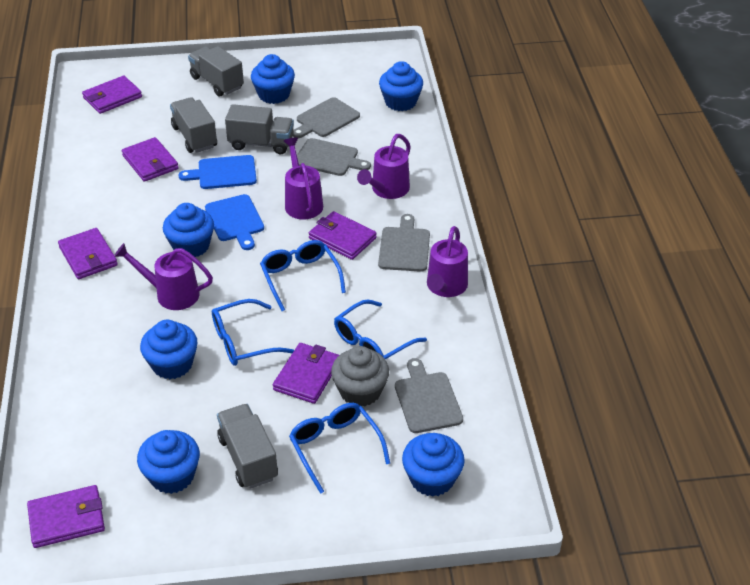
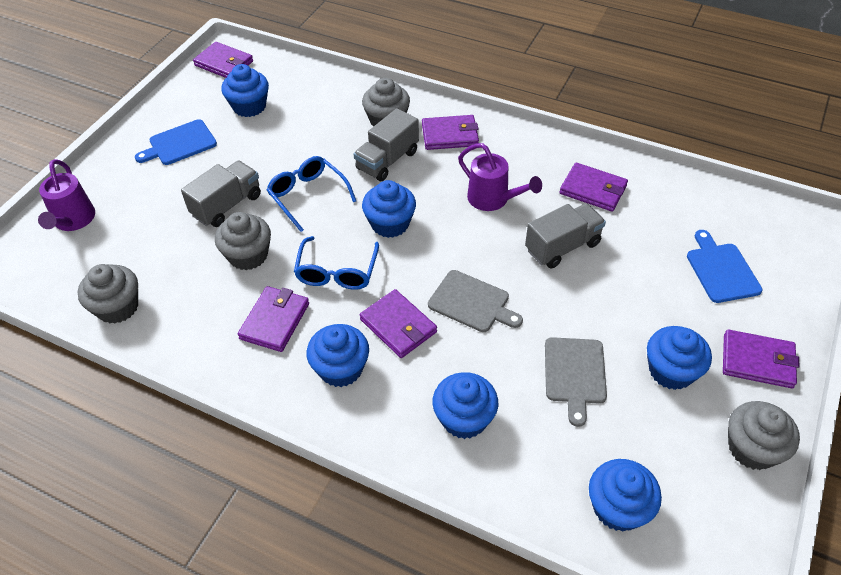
blue glasses: [212,299,294,366] [260,240,346,311] [289,403,390,494] [334,299,427,359] = 4 -> [267,156,356,232] [294,236,379,290] = 2
grey cupcake: [331,346,389,406] = 1 -> [78,264,138,324] [215,212,271,270] [362,78,410,127] [728,401,800,470] = 4
grey cutting board: [293,97,360,138] [297,138,371,176] [378,214,430,272] [395,358,463,433] = 4 -> [428,270,523,332] [545,337,607,427] = 2
grey truck: [170,97,217,153] [188,46,244,96] [217,404,278,489] [225,104,294,154] = 4 -> [181,161,261,227] [353,108,419,181] [525,204,606,268] = 3
purple watering can: [114,243,213,310] [284,138,323,220] [357,134,411,199] [427,226,468,297] = 4 -> [38,159,95,231] [458,143,542,211] = 2

